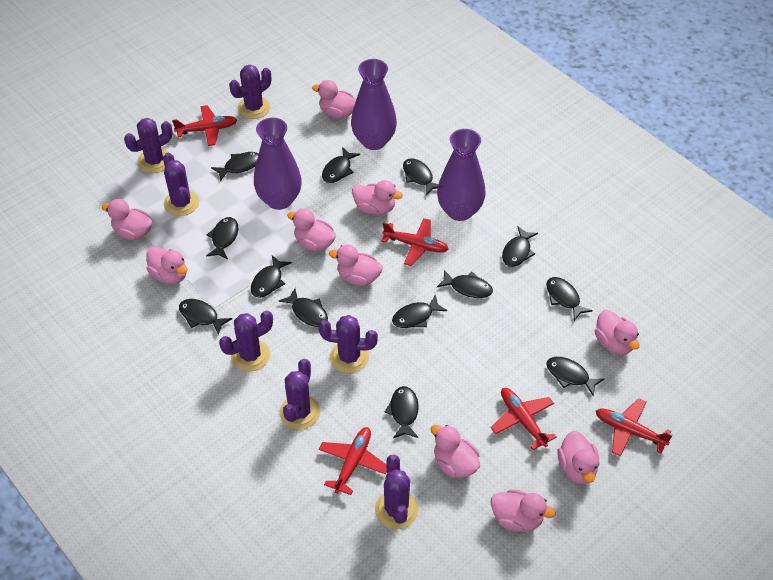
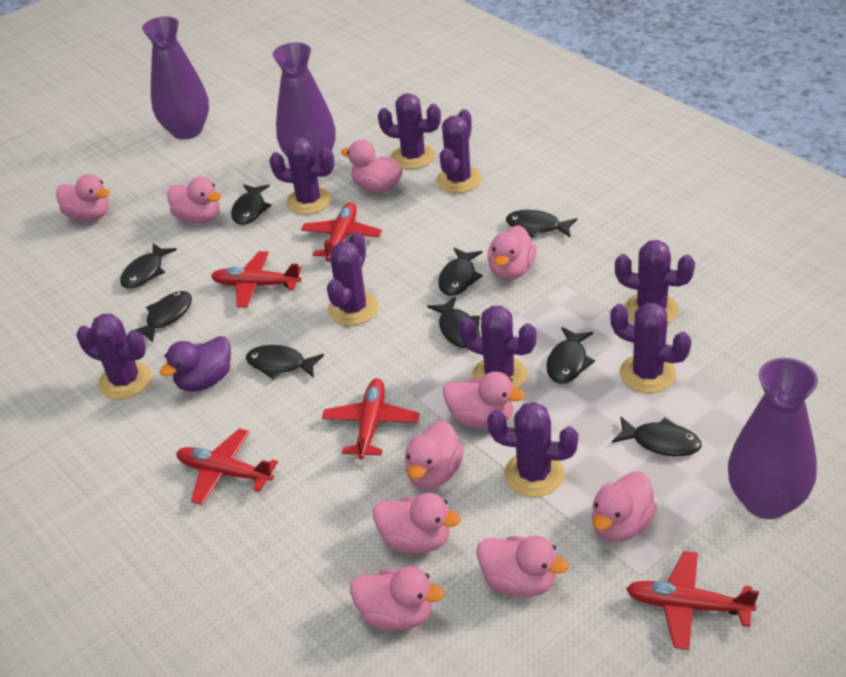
black fish: [179,299,232,335] [206,217,238,259] [211,152,258,181] [251,255,292,298] [278,288,328,327] [322,147,360,183] [385,386,419,438] [392,294,447,328] [403,158,439,196] [437,270,493,298] [502,226,538,267] [546,277,593,321] [546,357,604,396] = 13 -> [120,243,177,289] [135,291,192,343] [231,184,271,225] [246,345,324,379] [427,297,480,348] [438,248,483,296] [506,210,578,238] [546,327,595,383] [612,416,702,456] = 9
purple cactus: [124,118,173,173] [163,153,199,216] [219,310,273,372] [229,65,271,119] [279,359,320,430] [318,315,378,373] [375,455,418,529] = 7 -> [77,313,152,400] [269,137,334,215] [327,232,379,326] [378,93,441,169] [436,109,482,193] [459,306,537,389] [487,402,578,497] [610,303,691,393] [615,240,695,323] = 9
purple duck: none = 0 -> [160,336,231,392] = 1

